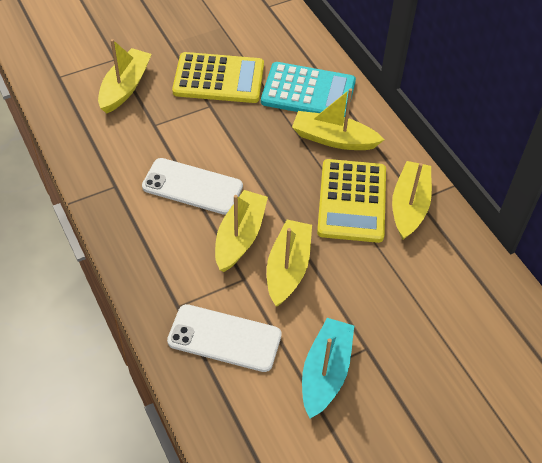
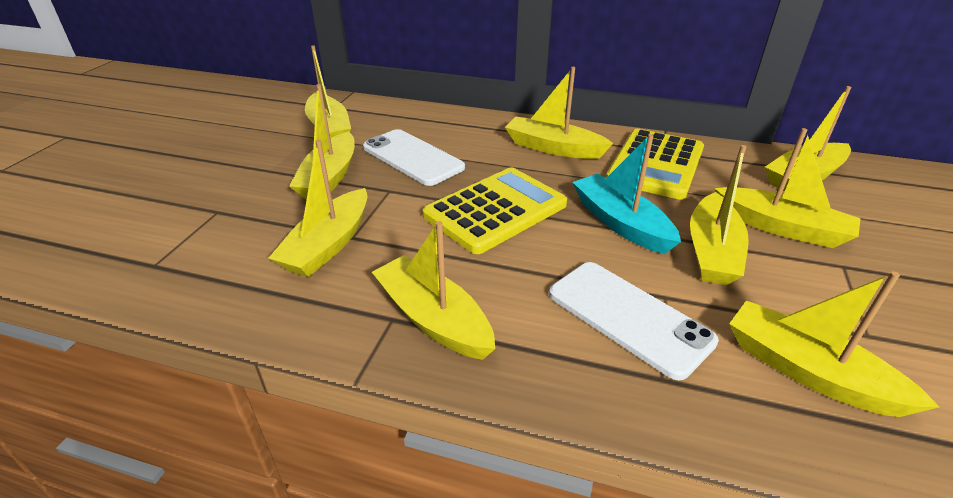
turquoise calculator: [261,62,356,117] = 1 -> none = 0
yellow boat: [98,39,152,113] [215,190,268,272] [267,220,312,307] [292,88,384,150] [392,161,432,240] = 5 -> [268,140,368,277] [289,84,355,199] [305,45,351,138] [372,221,495,360] [505,67,613,159] [690,145,749,285] [714,128,861,248] [729,271,939,417] [765,86,851,192] = 9

